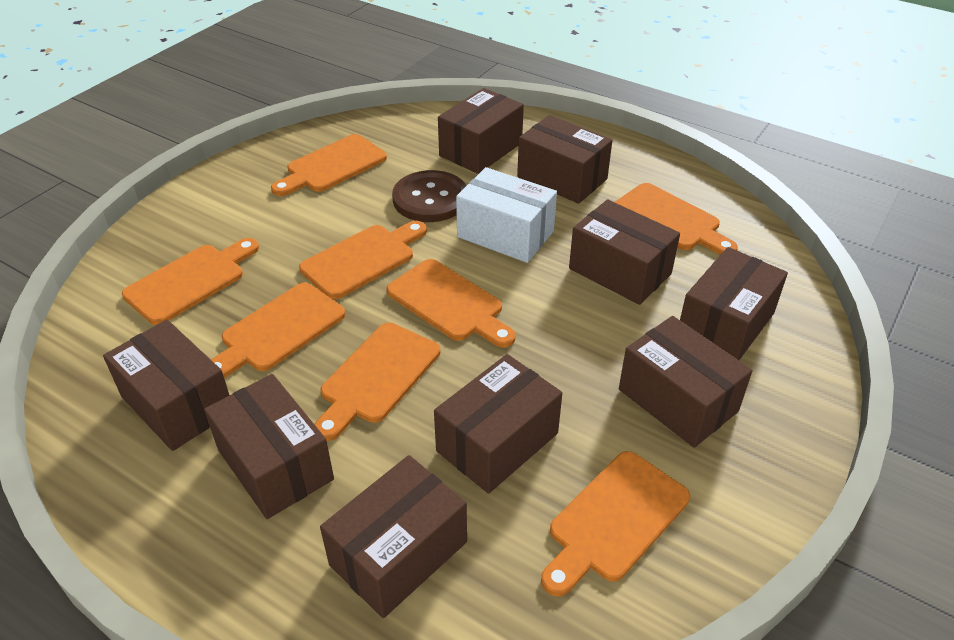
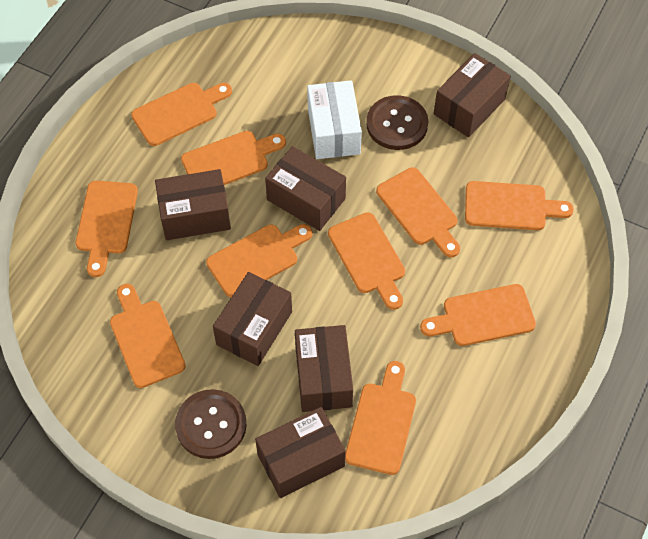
brown box: [103,320,230,451] [204,374,334,519] [320,455,467,618] [434,354,562,494] [438,88,524,174] [517,115,612,204] [569,199,680,305] [619,316,753,448] [680,247,788,360] = 9 -> [155,169,231,240] [213,272,292,366] [255,407,346,498] [265,146,346,231] [295,325,353,412] [434,53,511,137] = 6
brown button: [392,170,466,222] = 1 -> [175,389,246,459] [366,95,428,150] = 2
orange cutting board: [122,238,259,325] [211,283,346,378] [271,134,387,196] [299,221,427,299] [315,323,440,441] [386,259,516,348] [541,451,690,597] [615,183,738,255] = 8 -> [76,181,138,277] [110,284,186,388] [131,83,232,146] [181,131,286,185] [206,224,312,298] [328,212,405,310] [345,361,416,475] [376,167,460,257] [420,284,536,346] [465,181,574,230] = 10

